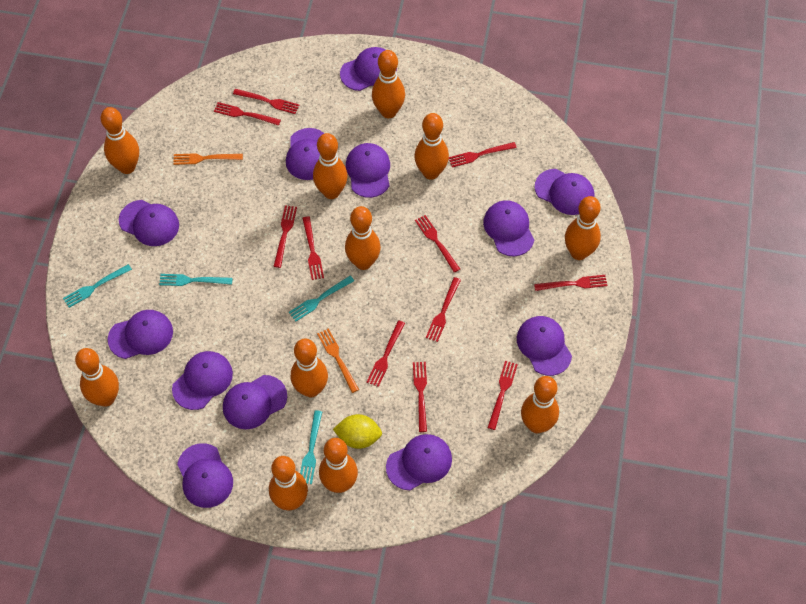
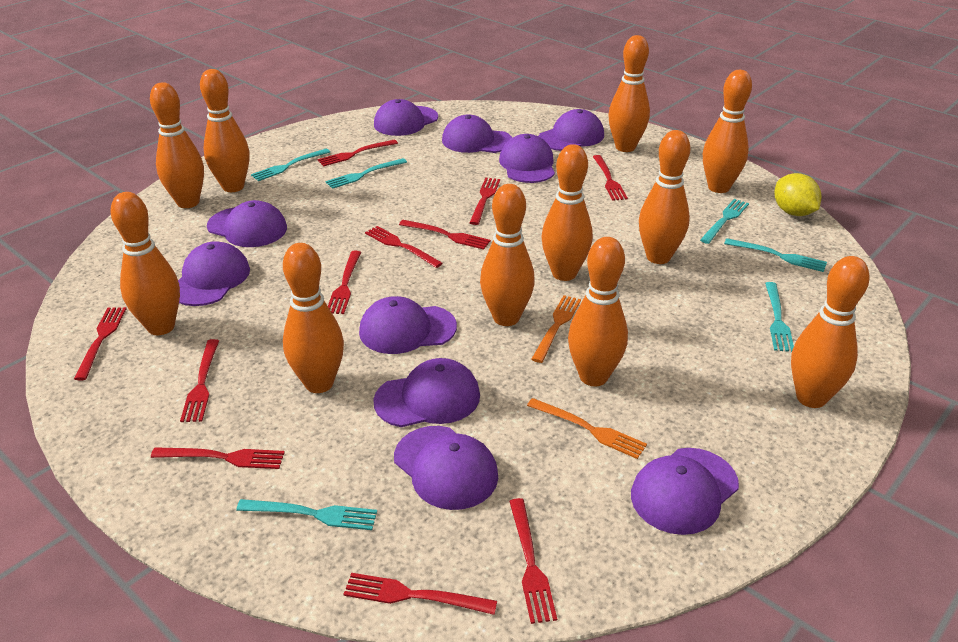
purple cap: [108,310,173,359] [119,200,179,246] [172,351,233,410] [177,443,233,508] [223,375,287,429] [286,128,325,180] [340,47,397,91] [346,143,390,198] [386,434,452,490] [483,200,534,256] [517,316,572,376] [535,169,594,215] = 12 -> [178,241,250,306] [207,200,287,247] [359,296,457,354] [373,358,480,427] [374,99,438,136] [394,426,498,510] [442,115,512,153] [499,134,555,183] [538,109,604,151] [631,448,739,535] = 10
turquoise fork: [63,264,132,308] [159,274,233,286] [289,276,354,321] [300,410,322,484] = 4 -> [236,499,377,530] [251,149,330,181] [325,158,407,189] [700,199,749,244] [724,238,827,272] [765,282,794,352] = 6

